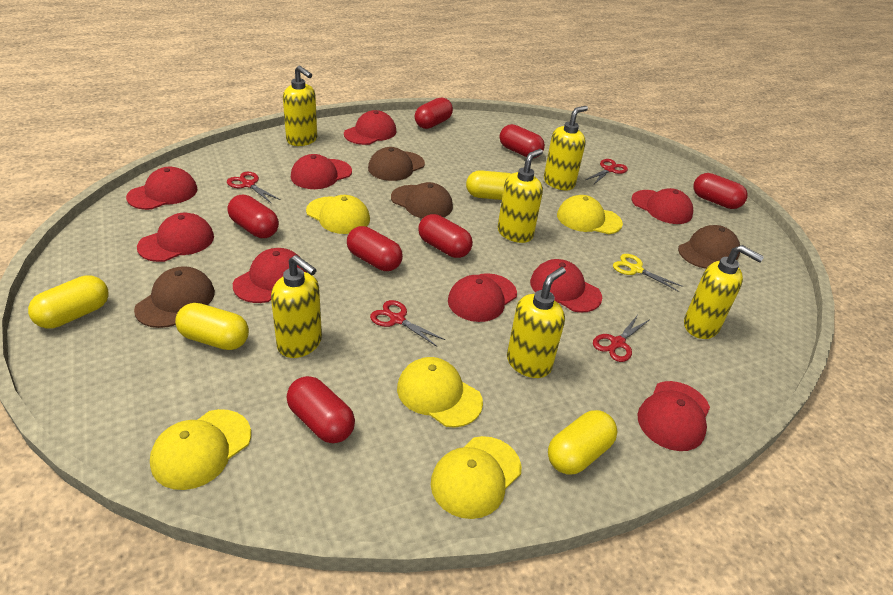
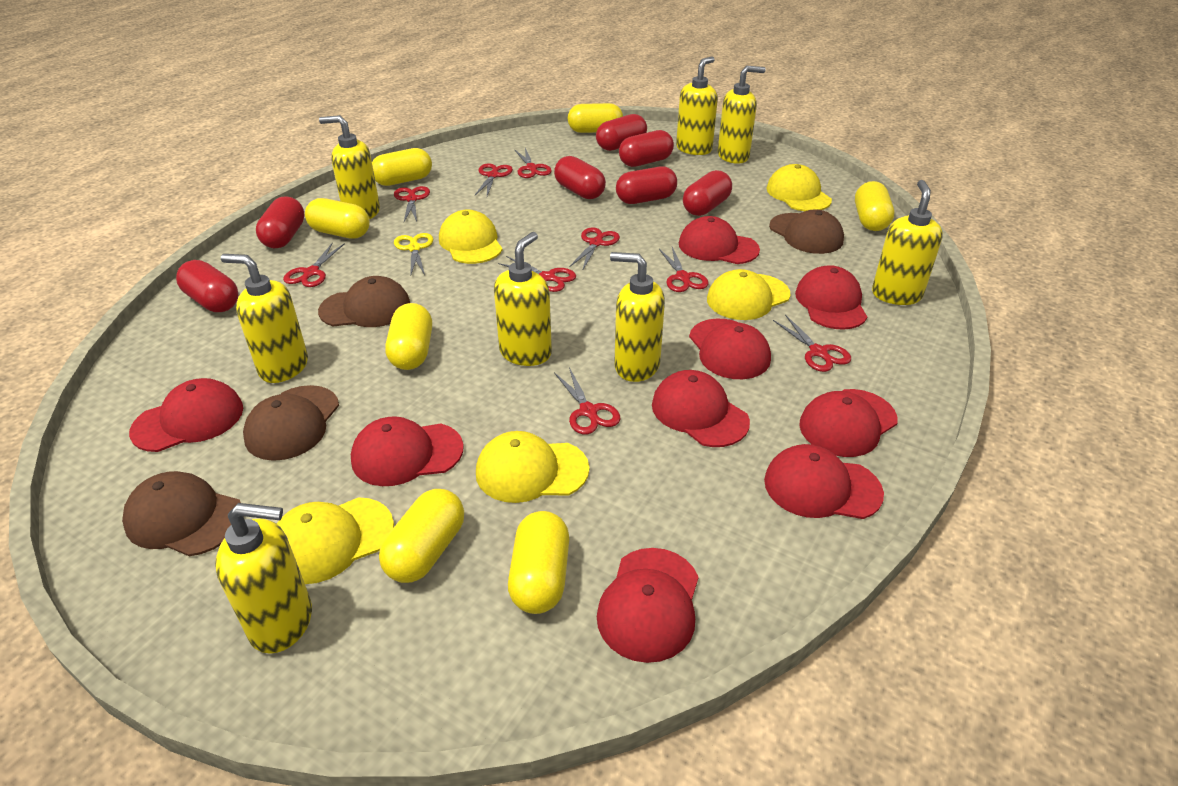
red scissors: [227,172,281,203] [370,300,445,347] [586,159,628,185] [593,315,649,362] = 4 -> [283,242,345,287] [394,186,430,222] [475,163,513,196] [498,256,576,292] [514,148,552,178] [554,367,621,434] [569,227,620,271] [659,247,708,292] [773,315,851,372] = 9
yellow capsule: [28,275,108,329] [175,303,249,350] [466,170,511,200] [548,410,617,475] = 4 -> [305,198,370,239] [372,148,432,186] [379,489,464,583] [385,303,432,370] [508,511,569,614] [568,103,623,133] [855,181,894,231] = 7
yellow soap dispenser: [271,255,322,358] [283,65,317,146] [498,149,543,243] [507,267,566,378] [544,106,588,190] [684,245,764,339] = 6 -> [215,503,312,654] [221,254,308,383] [319,115,380,220] [494,232,552,366] [610,252,665,382] [676,56,718,155] [718,66,766,164] [872,180,943,305] = 8

